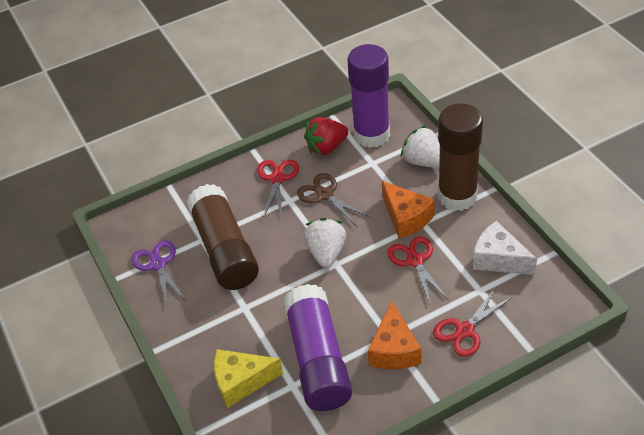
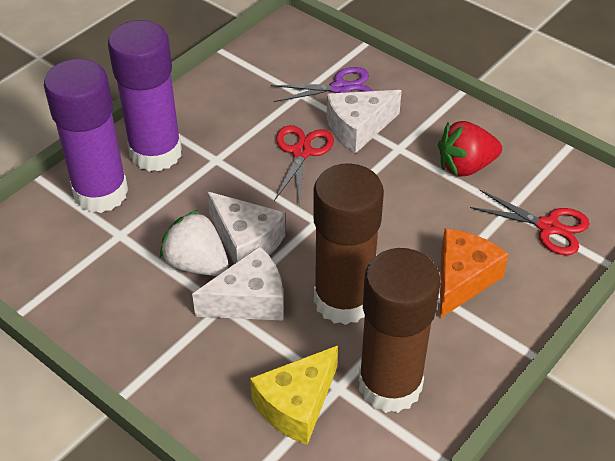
brown scissors: [297,173,370,226] = 1 -> none = 0
orange cheese: [368,301,421,369] [382,181,435,239] = 2 -> [440,229,509,318] = 1
red scissors: [257,160,299,218] [387,236,449,306] [433,288,512,357] = 3 -> [274,125,334,204] [470,190,590,255] = 2
white cheese: [473,221,537,275] = 1 -> [192,246,283,321] [207,192,285,264] [327,90,402,154] = 3
white strawberry: [304,218,346,268] [401,126,440,168] = 2 -> [160,210,228,276] = 1

